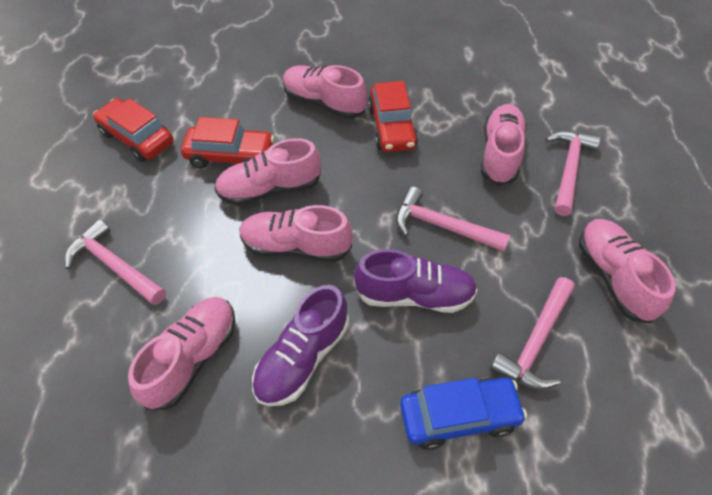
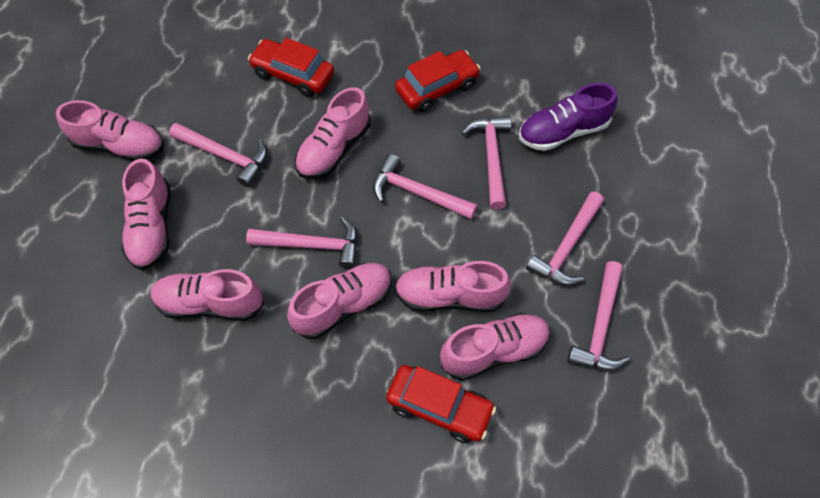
blue car: [400,377,527,450] = 1 -> none = 0
pink hammer: [65,219,166,305] [396,186,510,252] [490,277,575,390] [546,131,601,216] = 4 -> [169,123,267,187] [246,217,358,269] [373,154,477,219] [461,115,512,209] [526,192,604,286] [568,261,630,371] = 6
pink shoe: [128,297,236,410] [214,138,321,206] [239,205,353,262] [283,65,367,119] [481,104,527,186] [579,219,675,323] = 6 -> [56,100,164,161] [121,158,170,270] [151,269,264,321] [287,263,392,339] [295,87,371,179] [395,261,511,312] [440,313,550,381] = 7
purple shoe: [252,285,349,406] [354,249,478,313] = 2 -> [519,83,617,151] = 1

